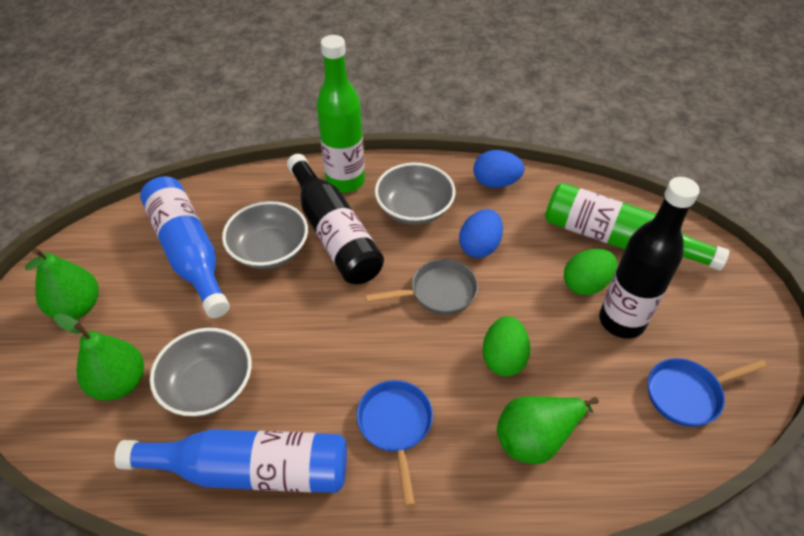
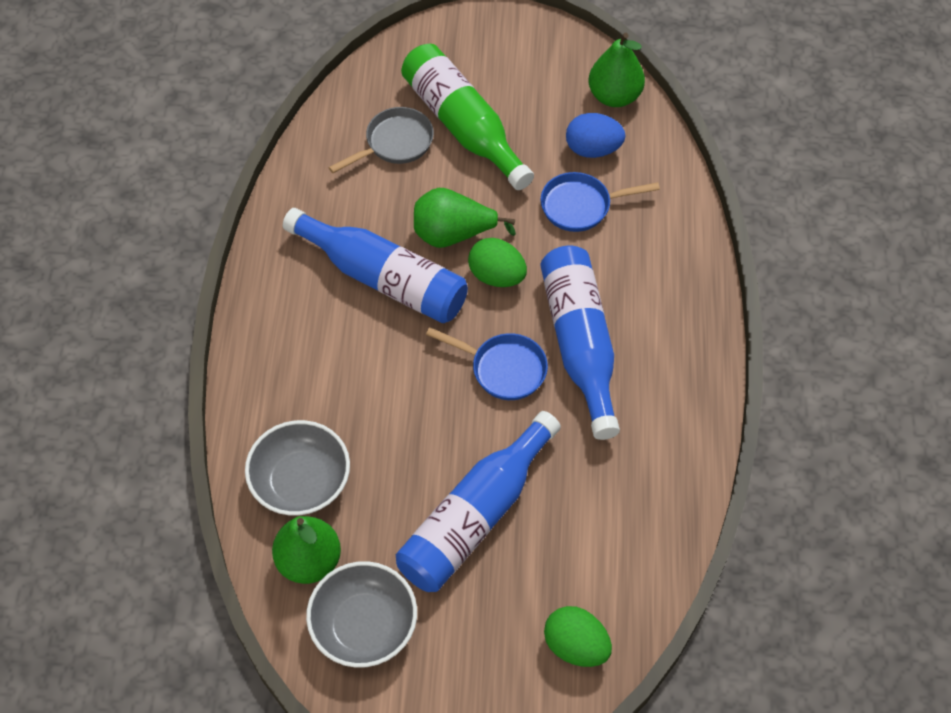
black bottle: [287,154,384,284] [599,177,700,338] = 2 -> none = 0
blue bottle: [114,429,347,493] [140,176,230,318] = 2 -> [283,208,468,323] [396,411,561,592] [540,245,620,440] = 3
blue egg: [459,209,503,258] [473,150,525,188] = 2 -> [566,113,626,158] = 1
green bottle: [317,35,365,193] [545,183,729,271] = 2 -> [401,44,534,190] = 1
grey bowl: [150,328,252,417] [222,201,308,269] [375,163,455,225] = 3 -> [245,420,350,516] [306,561,417,668] = 2

